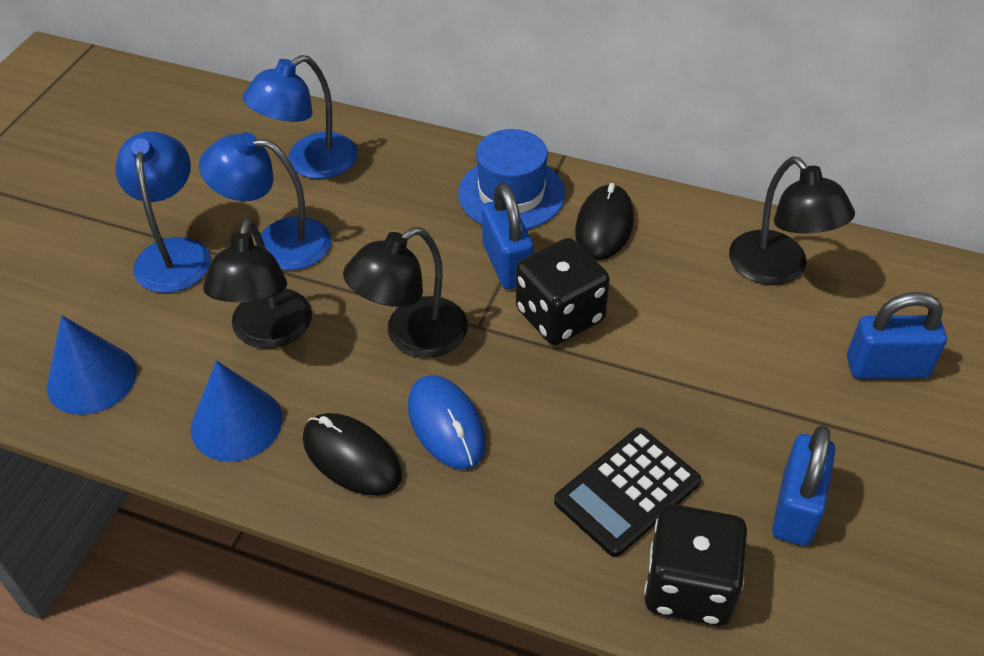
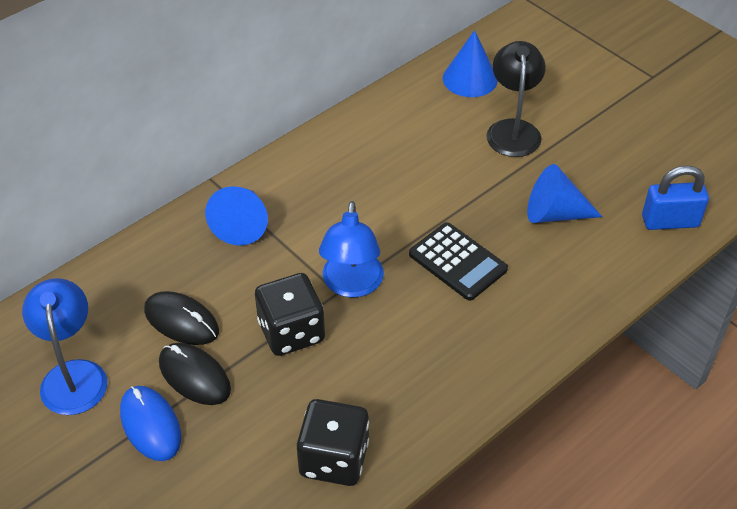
black lamp: [203,218,312,349] [343,227,468,358] [729,157,855,285] = 3 -> [486,41,546,157] = 1
blue cone: [47,315,137,415] [191,360,282,462] = 2 -> [205,186,268,246] [443,30,498,97] [527,164,602,223] = 3
blue hat: [458,129,565,229] = 1 -> none = 0
blue lamp: [115,131,211,293] [199,132,331,270] [243,55,358,179] = 3 -> [22,278,107,415] [319,201,384,298] = 2
blue padlock: [482,183,534,289] [772,425,835,546] [847,292,947,379] = 3 -> [642,165,709,230] = 1

